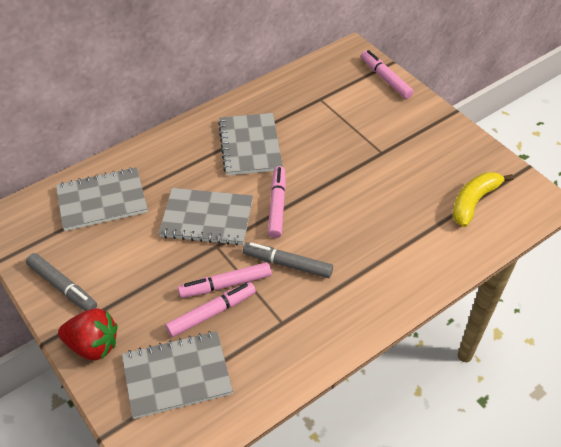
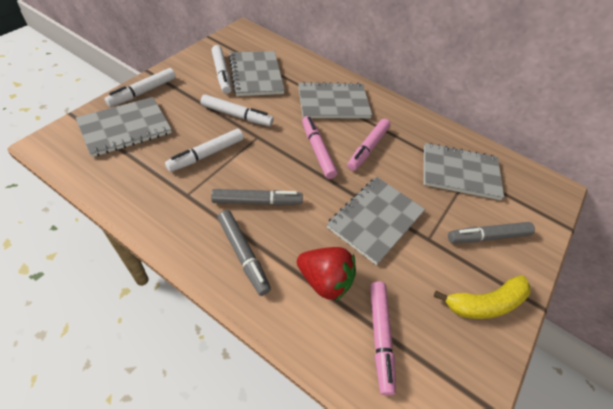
grey marker: [26,253,97,311] [243,242,333,278] = 2 -> [211,189,303,206] [218,210,271,296] [448,222,535,243] = 3
grey notebook: [56,167,148,231] [122,331,233,419] [159,188,253,246] [218,113,283,175] = 4 -> [76,97,172,157] [229,51,285,96] [298,82,372,118] [327,177,425,265] [424,143,504,200] = 5
pink marker: [166,282,256,337] [178,262,272,298] [268,166,286,238] [361,50,414,99] = 4 -> [302,116,338,179] [347,119,391,171] [370,281,396,396] = 3
white marker: none = 0 -> [105,68,176,107] [165,129,244,172] [201,94,273,126] [211,45,232,94] = 4

